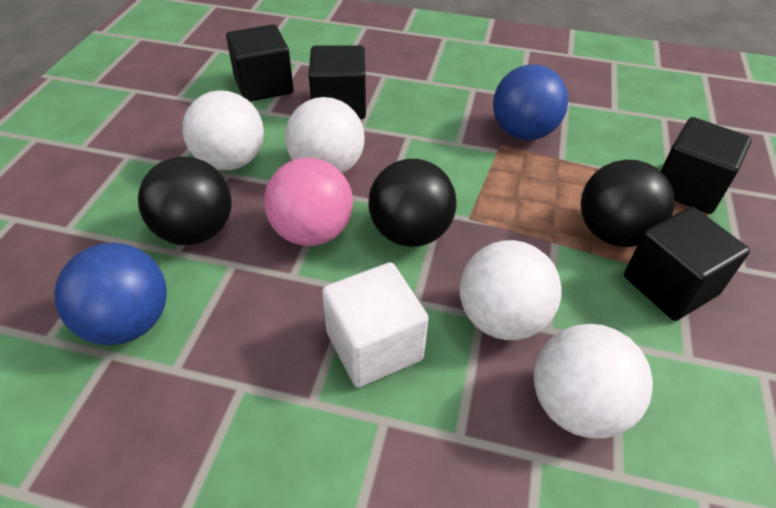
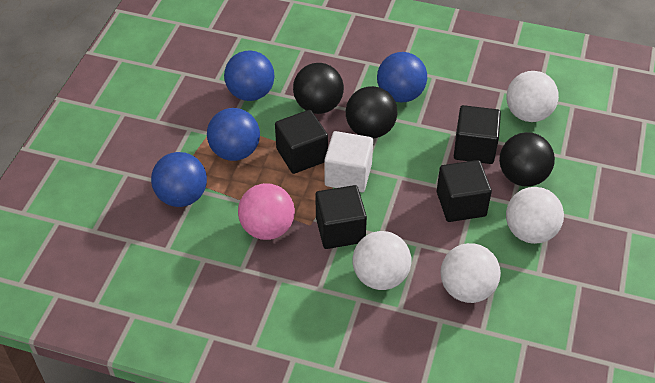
blue ball: [54,243,167,345] [493,64,568,140] = 2 -> [151,152,207,207] [207,108,260,161] [224,50,274,101] [377,52,427,102] = 4

